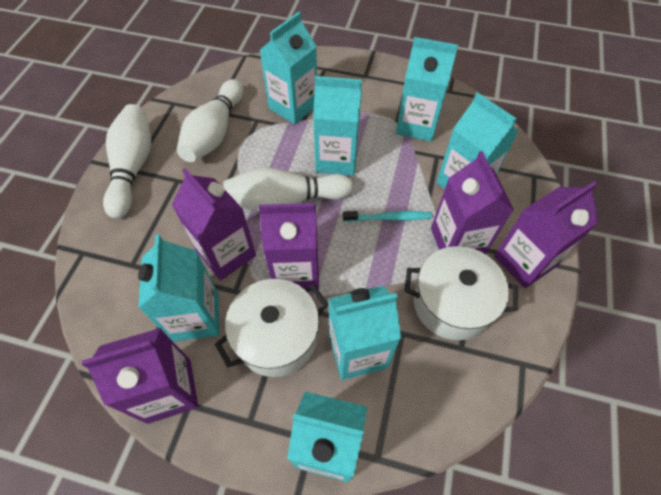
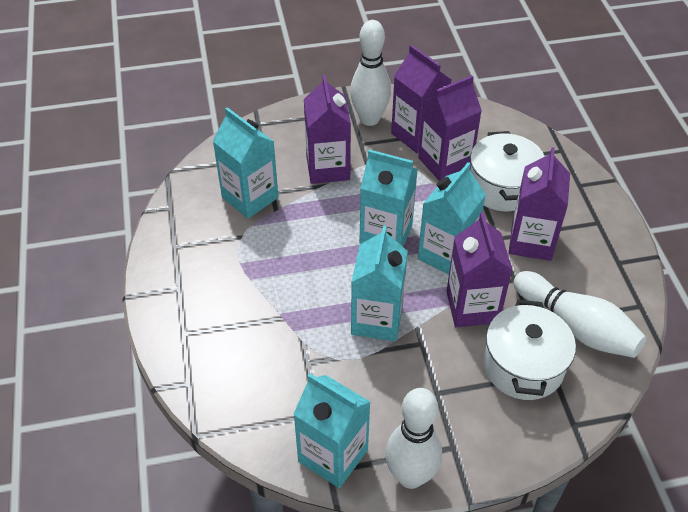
turquoise carton: [138,234,219,342] [259,12,317,124] [287,391,367,482] [313,76,362,175] [328,286,401,380] [396,37,458,141] [436,92,519,189] = 7 -> [213,107,278,219] [293,373,371,488] [351,225,408,341] [359,149,418,246] [418,162,486,274] = 5
turquoise toothbrush: [343,211,432,222] = 1 -> none = 0

